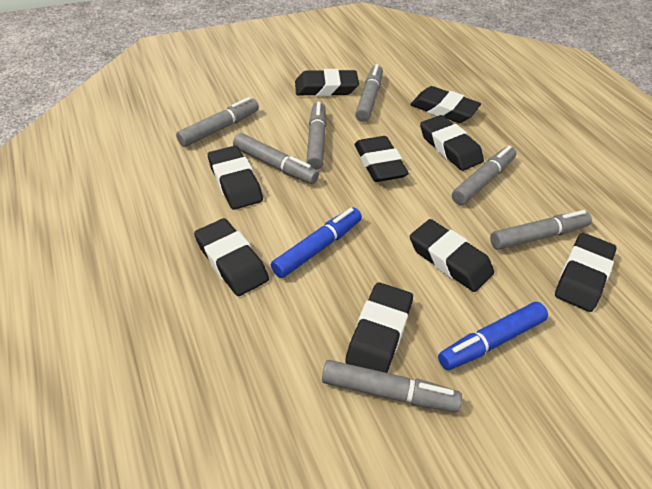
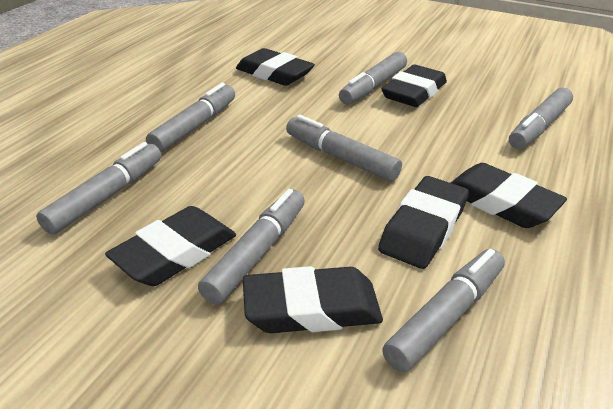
black eraser: [194,218,269,296] [208,146,263,210] [295,69,359,96] [345,282,413,373] [355,136,409,182] [410,86,481,123] [410,219,494,292] [420,115,484,171] [555,233,616,312] = 9 -> [105,206,236,286] [236,48,315,86] [243,266,383,333] [378,176,469,269] [382,64,447,107] [451,163,567,228] = 6
blue marker: [271,208,362,278] [438,302,548,370] = 2 -> none = 0

